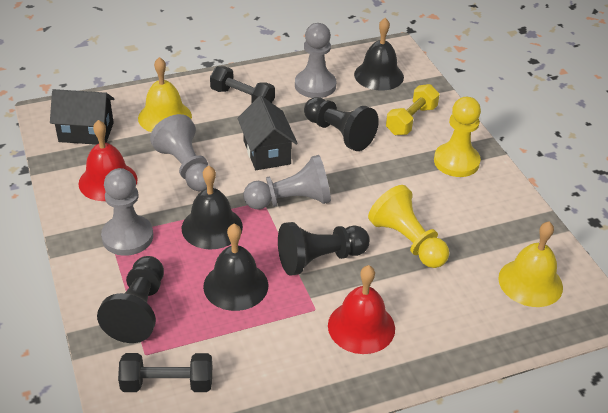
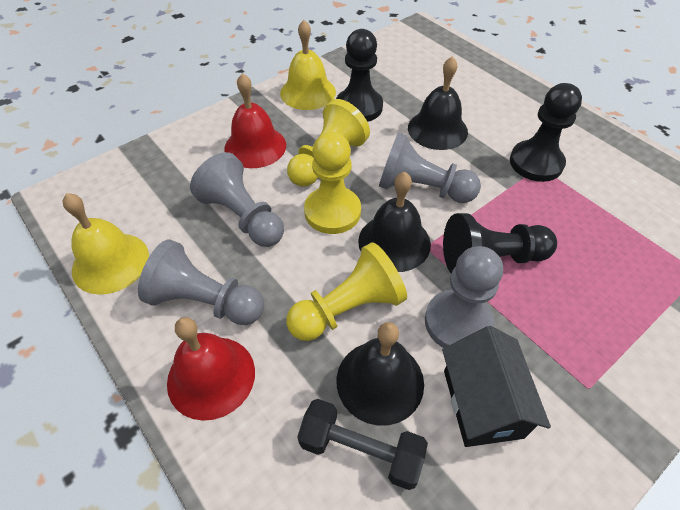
black dumbbell: [118,353,212,392] [210,66,275,103] = 2 -> [297,399,428,490] = 1
black house: [50,89,114,145] [238,96,298,170] = 2 -> [442,326,551,447] = 1
yellow dumbbell: [386,84,440,135] = 1 -> none = 0
yellow pawn: [368,185,449,268] [434,97,481,177] = 2 -> [286,242,407,341] [287,99,370,187] [304,132,361,234] = 3

